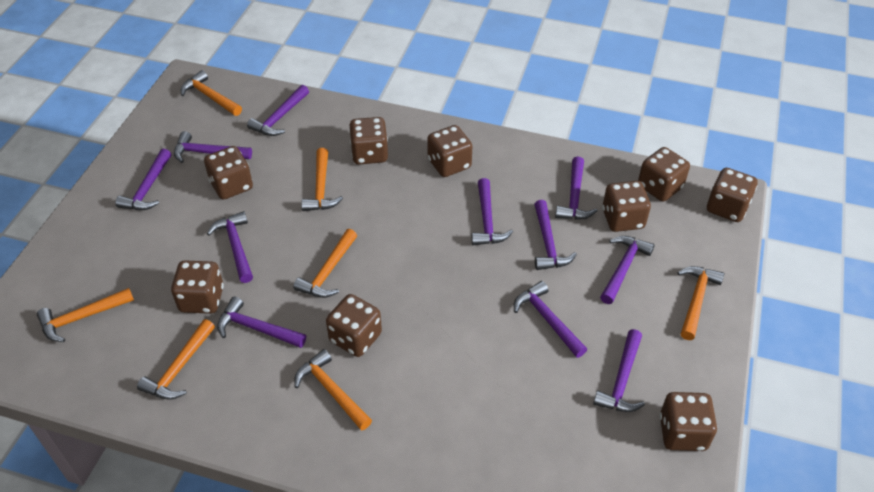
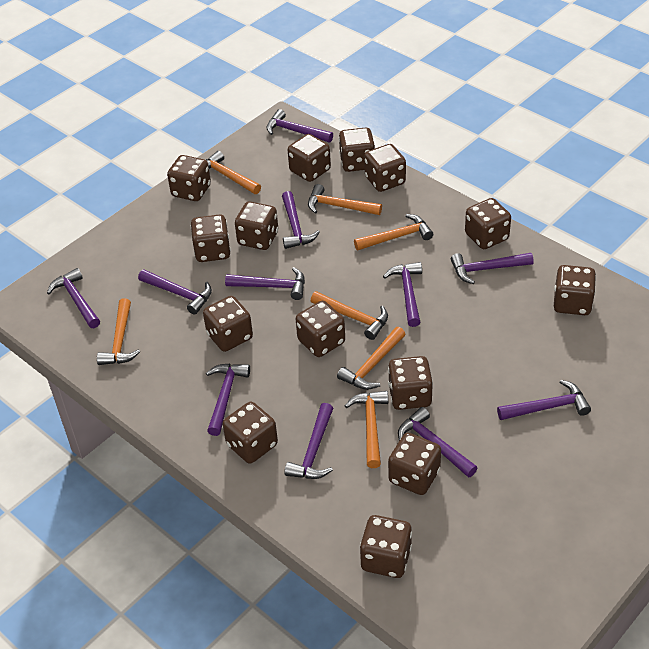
brown dice: [171,260,224,314] [204,146,253,200] [326,294,382,357] [349,117,388,164] [427,125,472,177] [602,181,651,232] [638,147,690,201] [660,392,717,451] [707,168,758,222] = 9 -> [167,155,211,201] [191,214,231,262] [203,296,253,352] [223,402,278,464] [235,202,278,250] [288,134,331,182] [296,301,345,357] [339,127,375,172] [360,515,412,578] [364,144,406,192] [388,356,433,410] [388,433,441,495] [465,198,511,249] [554,265,596,315] = 14

